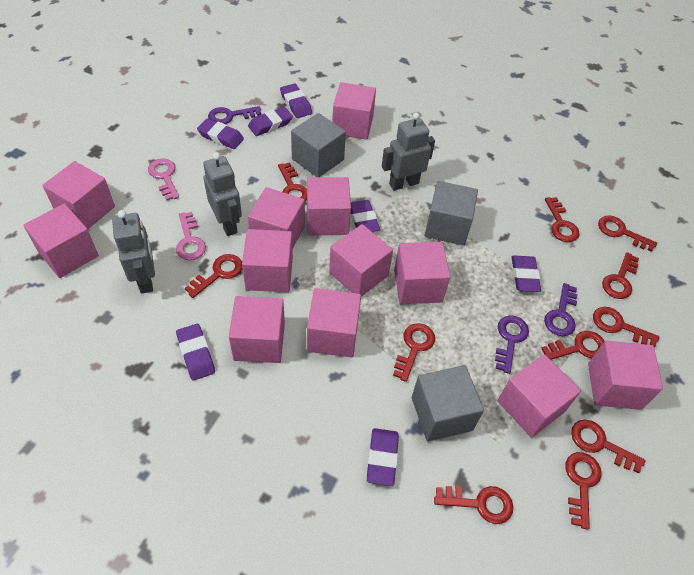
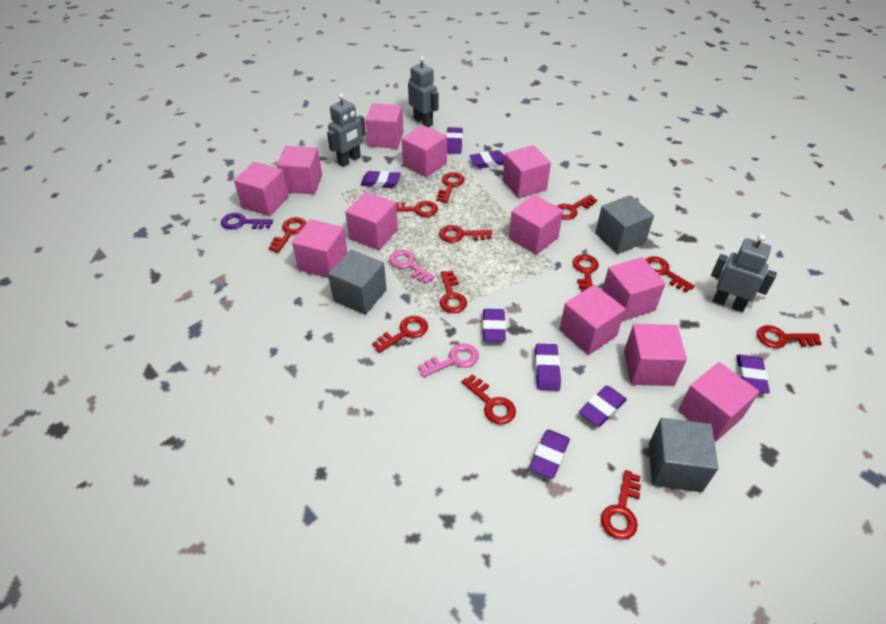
purple eraser: [176,324,215,381] [197,119,244,149] [248,107,293,136] [280,84,312,118] [351,200,380,232] [367,428,399,486] [512,255,541,292] = 7 -> [361,171,401,188] [446,127,463,154] [469,150,505,169] [483,309,506,342] [529,429,570,479] [535,344,561,391] [579,385,627,426] [736,355,770,394] = 8
purple key: [208,106,261,124] [495,315,529,374] [544,283,578,336] = 3 -> [221,213,273,229] = 1
red key: [185,254,243,298] [278,163,307,201] [393,323,435,382] [434,486,513,524] [541,331,605,360] [545,197,580,242] [565,452,601,530] [571,420,645,473] [593,307,659,348] [598,215,657,252] [602,252,639,299] = 11 -> [269,217,306,253] [372,316,428,353] [396,201,438,217] [437,172,465,203] [439,225,492,242] [440,271,467,313] [462,374,516,424] [557,195,597,220] [572,254,599,292] [601,470,641,540] [645,256,695,293] [757,325,822,348] = 12

